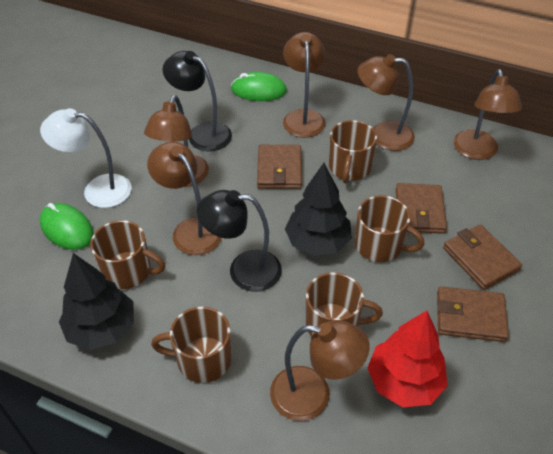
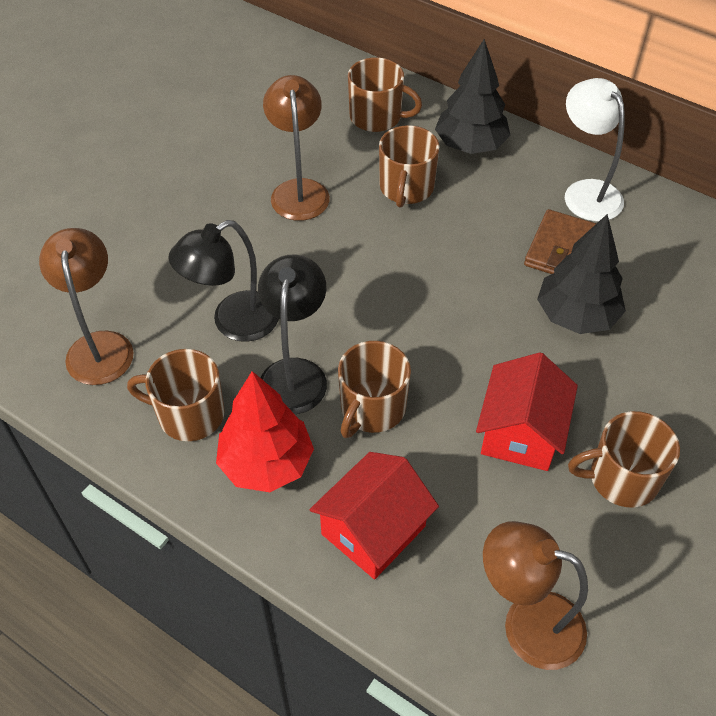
brown lamp: [144,95,209,187] [147,141,222,255] [270,320,370,421] [283,32,325,138] [357,54,415,151] [454,69,522,160] = 6 -> [39,228,133,385] [263,75,330,221] [483,521,588,670] = 3
brown wallet: [257,145,302,189] [396,183,447,234] [437,286,509,342] [443,224,522,290] = 4 -> [524,209,597,274] = 1
green mouse: [40,203,94,250] [231,72,287,101] = 2 -> none = 0
red house: none = 0 -> [310,452,439,579] [476,352,578,471] = 2

